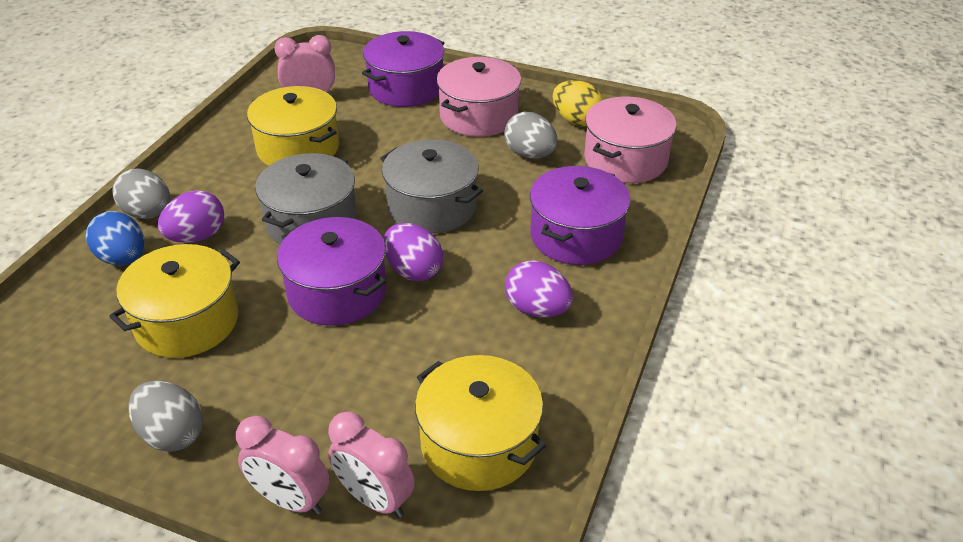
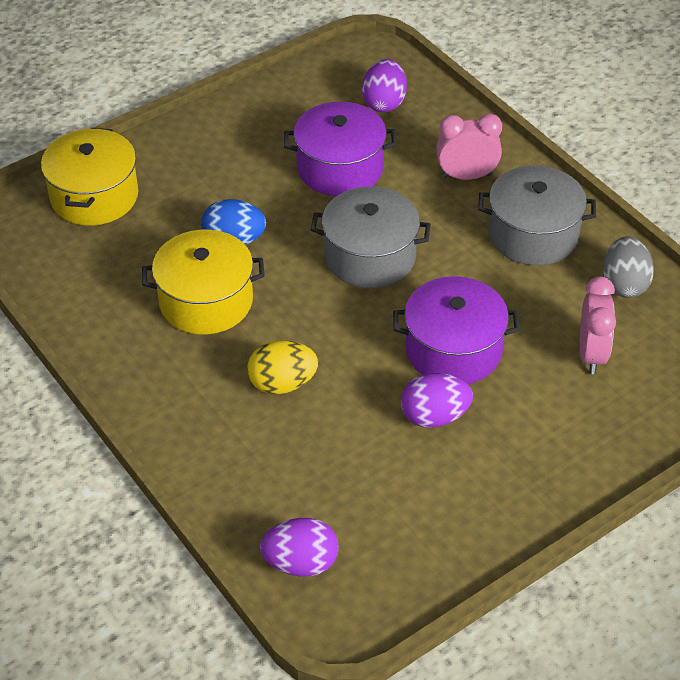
grey egg: [112,169,171,219] [128,381,203,452] [504,112,558,158] = 3 -> [603,236,654,298] = 1
pink clock: [236,416,329,515] [274,35,335,96] [328,412,415,518] = 3 -> [436,114,502,180] [580,277,616,374] = 2
pink pot: [436,57,521,137] [584,96,676,183] = 2 -> none = 0
purple pot: [277,217,387,326] [362,31,444,107] [530,166,631,265] = 3 -> [284,102,396,196] [393,276,520,384] = 2
yellow pot: [109,244,240,358] [247,86,339,166] [415,355,546,491] = 3 -> [41,128,139,225] [142,230,265,334] = 2

